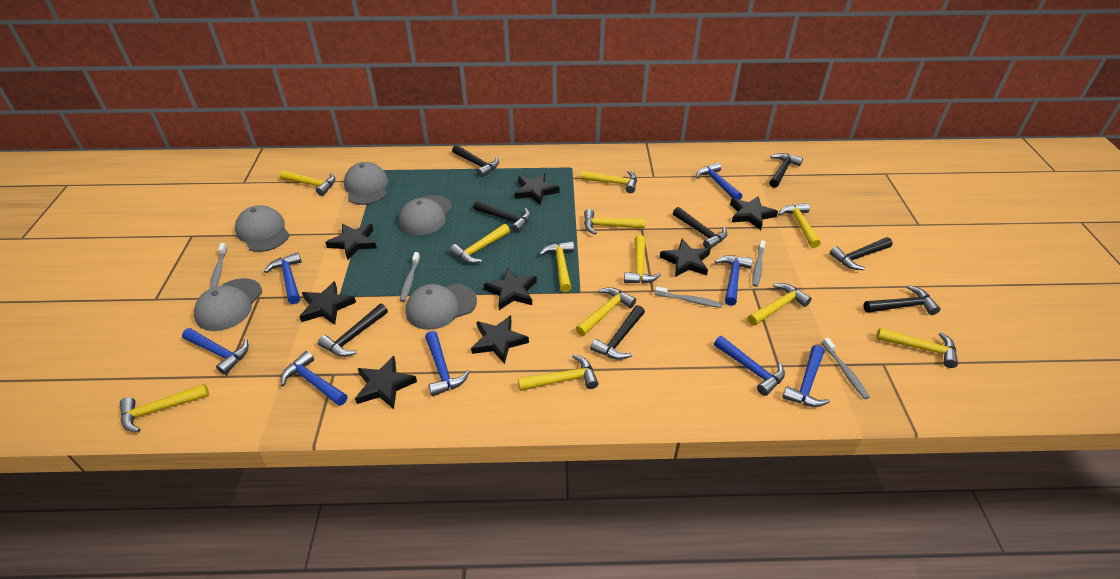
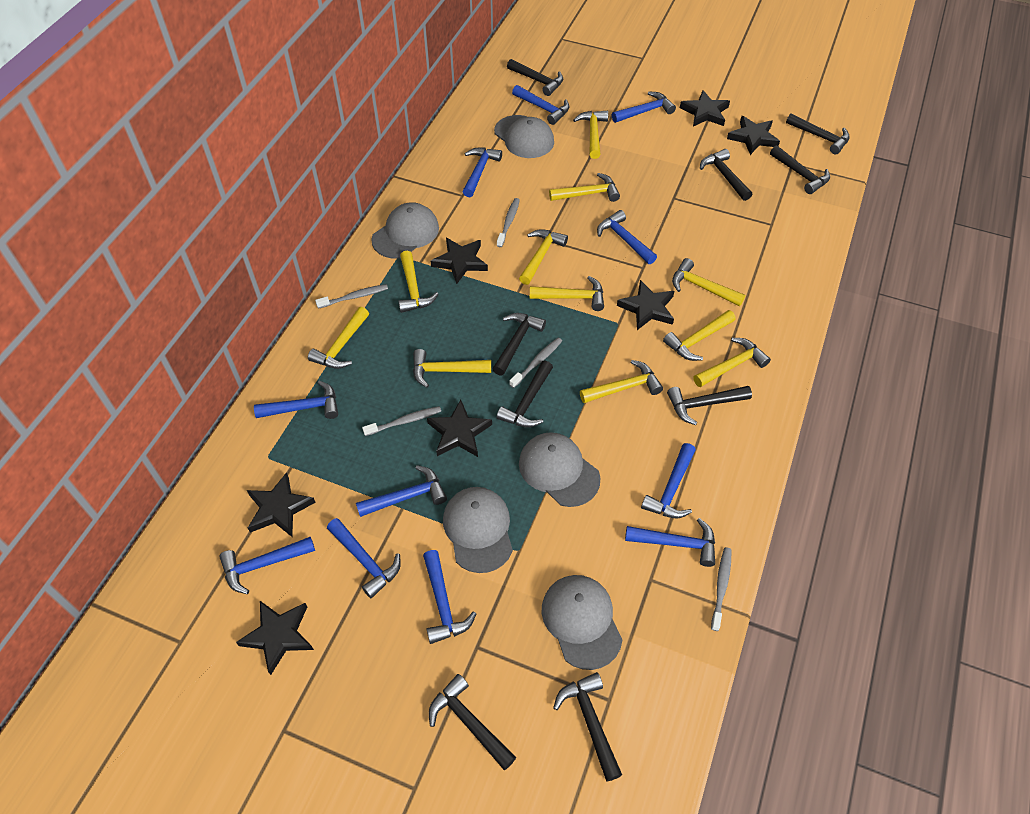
black hammer: [318,304,388,357] [452,145,499,177] [473,200,531,233] [590,305,645,360] [673,207,727,249] [769,153,803,188] [830,237,893,270] [864,285,941,315] = 8 -> [429,674,516,770] [493,313,546,376] [497,361,553,428] [507,59,563,96] [553,672,622,782] [667,386,752,425] [700,149,752,201] [770,145,830,194] [786,113,850,154] = 9
black star: [299,281,356,325] [325,224,377,260] [355,356,417,409] [471,315,529,364] [484,267,537,310] [514,173,559,206] [660,239,711,277] [730,196,778,230] = 8 -> [236,601,314,675] [247,472,316,537] [427,400,492,457] [430,238,488,284] [617,280,674,330] [680,90,730,127] [727,116,780,155] = 7
blue hammer: [182,328,249,375] [264,252,301,304] [281,351,347,406] [425,331,469,396] [696,162,742,200] [714,336,785,396] [715,255,753,306] [782,345,830,407] = 8 -> [219,536,315,594] [254,381,338,419] [327,518,401,598] [356,465,447,517] [423,550,476,644] [463,148,502,197] [512,85,570,125] [597,210,657,264] [612,92,676,123] [625,518,715,567] [641,443,696,518] = 11
yellow hammer: [120,384,209,432] [280,170,335,196] [450,224,510,264] [518,354,598,391] [539,241,574,292] [576,287,636,336] [580,171,637,193] [584,209,645,235] [624,235,661,284] [748,283,812,326] [778,203,821,248] [876,328,958,368] = 12 -> [308,307,369,369] [398,251,439,313] [413,349,491,388] [519,229,568,285] [530,276,604,311] [549,173,620,202] [573,111,608,159] [580,360,663,403] [663,310,736,361] [672,258,745,306] [693,338,771,387] = 11

